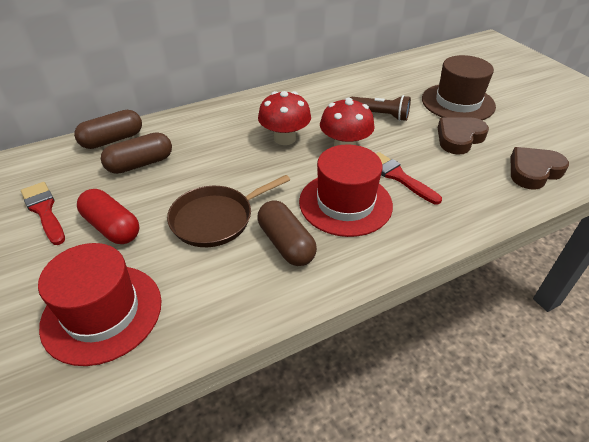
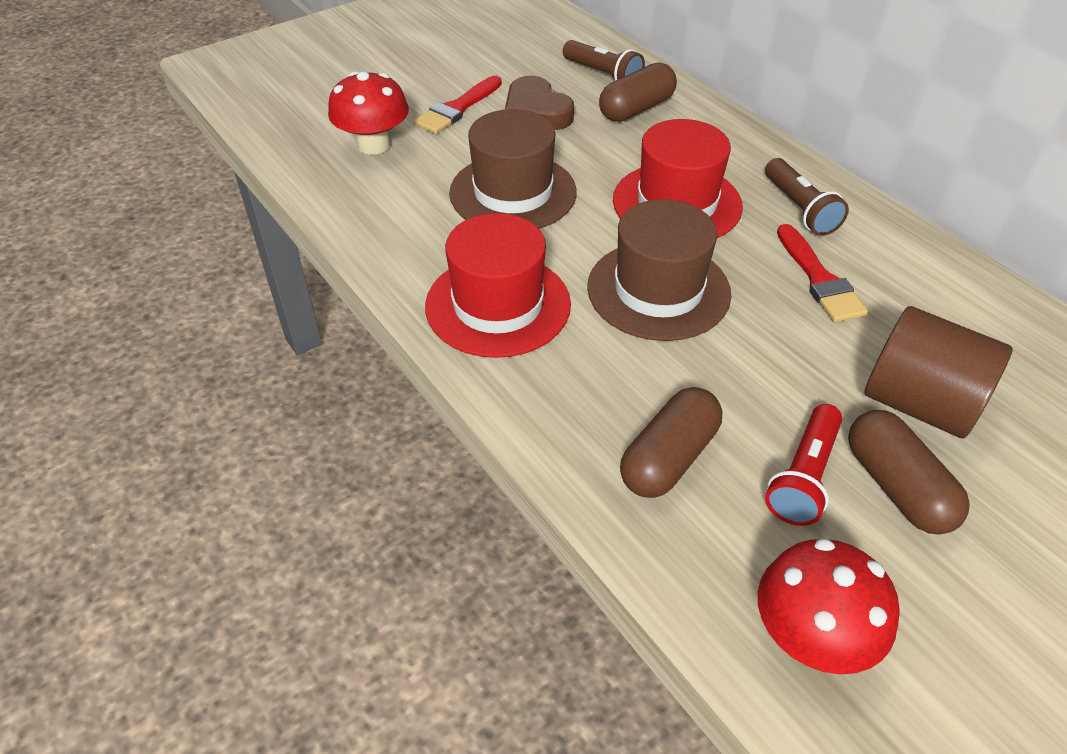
brown cylinder: none = 0 -> [864,306,1013,438] = 1
brown flashlight: [350,95,411,121] = 1 -> [563,40,645,81] [765,158,849,236] = 2
brown hat: [422,55,496,120] = 1 -> [449,109,577,229] [587,199,731,341] = 2
brown heart: [438,118,489,155] [511,147,569,190] = 2 -> [504,76,574,130] = 1
brown pan: [167,175,290,247] = 1 -> none = 0
red capsule: [77,189,139,244] = 1 -> none = 0
red flashlight: none = 0 -> [765,404,842,526] = 1

